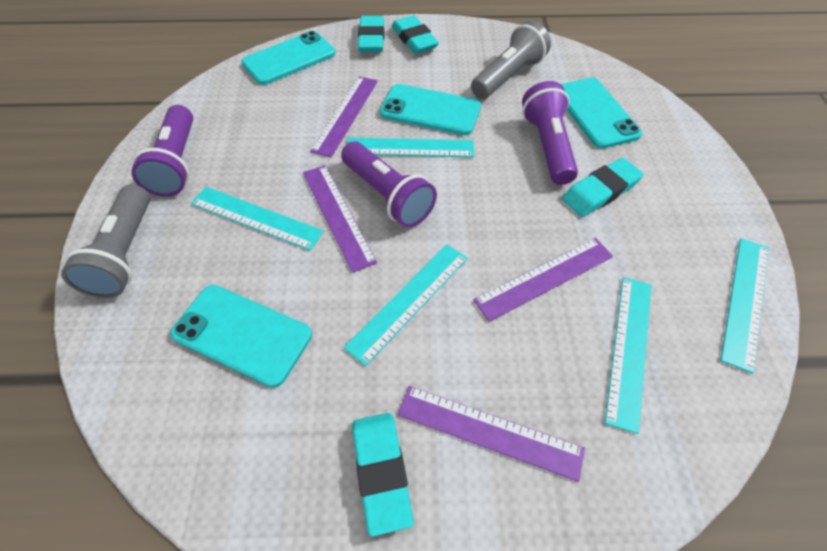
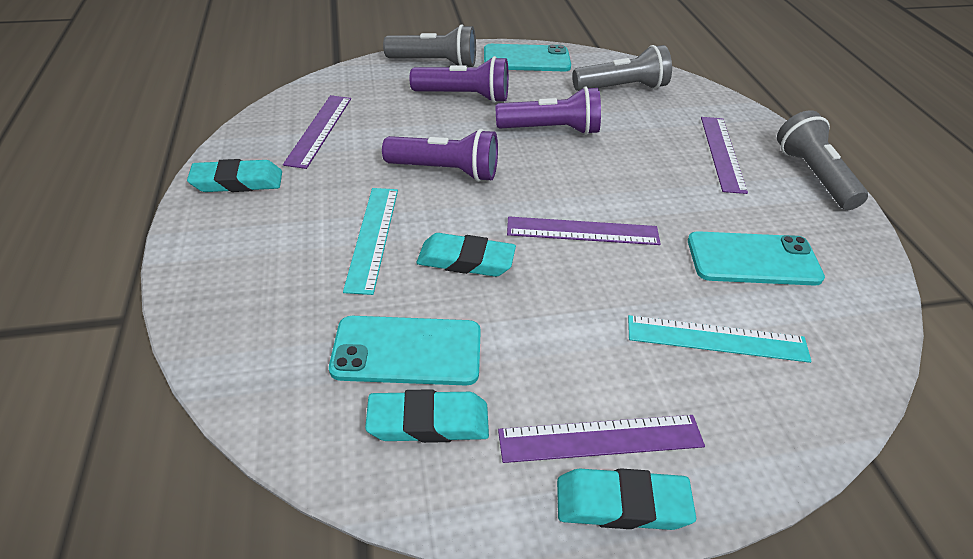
grey flashlight: [61,184,150,298] [471,21,551,99] = 2 -> [383,24,476,67] [572,45,672,91] [777,110,868,210] = 3
turquoise phone: [170,285,312,388] [241,31,336,85] [380,84,481,135] [561,77,642,149] = 4 -> [329,316,481,386] [484,44,571,71] [688,231,825,286] = 3
turquoise ruler: [191,187,324,250] [344,244,468,366] [347,138,474,157] [605,277,652,434] [721,238,769,374] = 5 -> [343,188,398,295] [628,315,812,363] = 2

